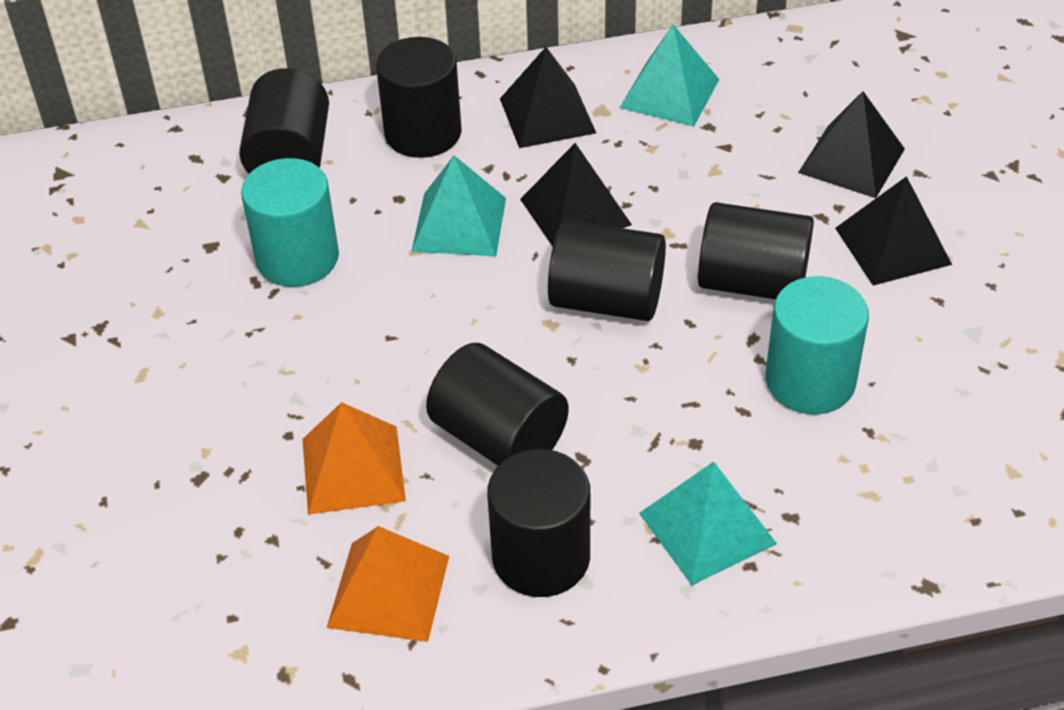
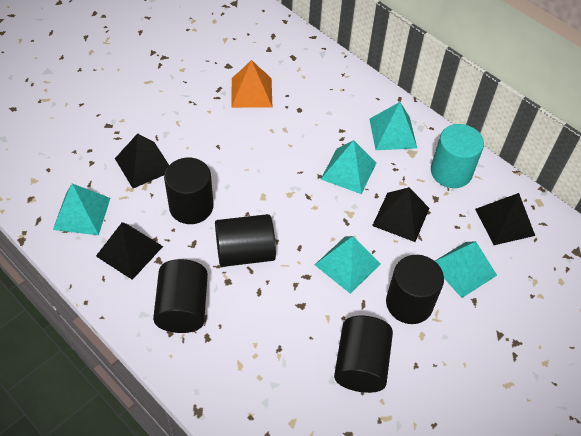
black cylinder: [239,68,329,174] [376,37,462,158] [426,343,569,466] [487,449,590,597] [548,220,666,321] [698,202,814,299] = 6 -> [153,259,208,333] [164,158,213,224] [215,214,276,267] [334,315,393,393] [386,255,444,324] = 5
orange pyramid: [302,402,406,515] [327,526,449,642] = 2 -> [231,60,272,108] = 1
turquoise cylinder: [241,158,339,287] [765,276,869,414] = 2 -> [431,124,484,188] = 1
turquoise pyramid: [411,156,506,256] [620,25,719,126] [639,462,777,585] = 3 -> [53,184,110,235] [315,236,380,294] [321,140,376,194] [369,102,417,150] [435,241,497,298] = 5

